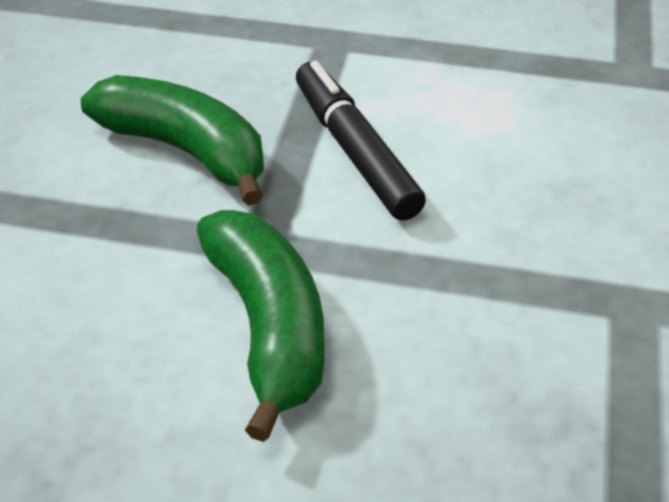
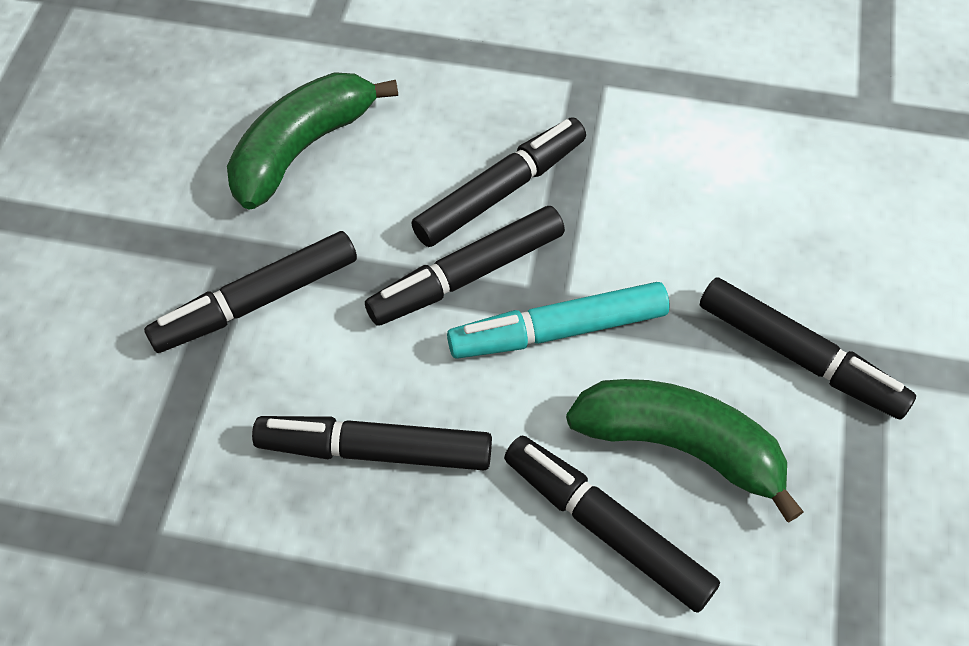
black marker: [296,61,426,221] = 1 -> [144,231,357,353] [252,416,492,470] [365,206,565,326] [411,117,586,247] [504,436,720,613] [700,277,916,420] = 6
turquoise marker: none = 0 -> [447,282,670,359] = 1

